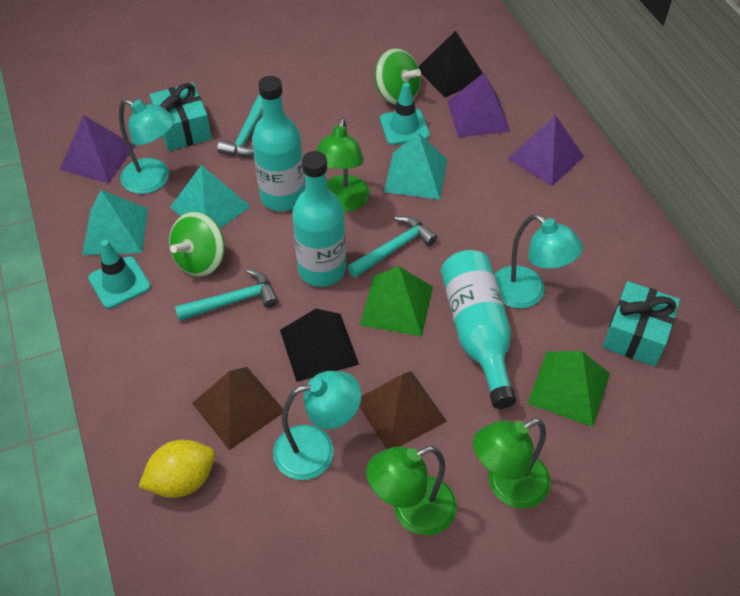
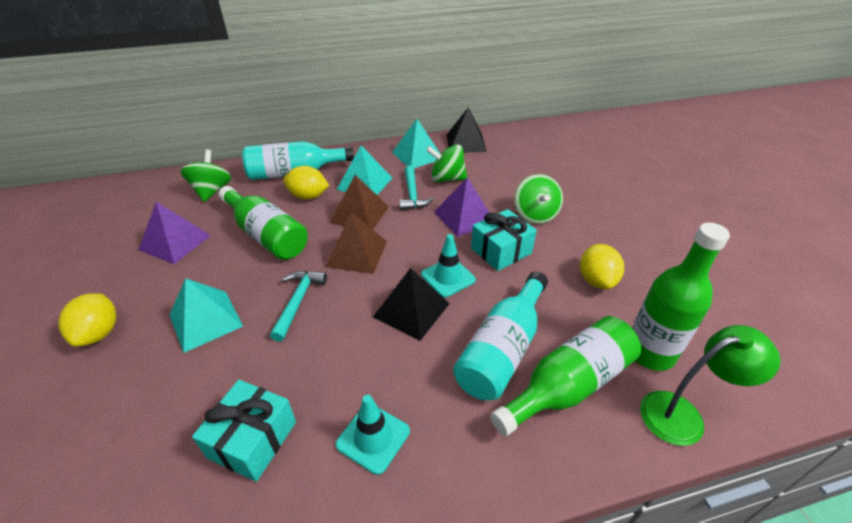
green bottle: none = 0 -> [218,186,308,260] [490,316,641,436] [632,222,730,371] = 3
green lamp: [316,118,370,212] [366,446,457,535] [473,418,551,509] = 3 -> [640,325,781,446] = 1
green pyramid: [360,266,433,337] [528,351,610,427] = 2 -> none = 0
green spinning top: [169,212,225,277] [375,48,421,105] = 2 -> [180,150,231,202] [426,144,467,182] [514,174,563,224] = 3
purple pyramid: [60,115,135,183] [447,73,510,137] [508,115,584,186] = 3 -> [139,202,211,264] [434,177,490,237] = 2
turquoise bottle: [252,76,305,211] [292,151,346,287] [441,250,516,409] = 3 -> [242,141,354,180] [453,271,548,400] = 2
turquoise hammer: [175,269,278,321] [217,94,263,157] [348,216,437,278] = 3 -> [270,271,327,342] [399,166,434,210] = 2
turquoise lamp: [119,99,175,194] [273,371,362,480] [494,214,583,309] = 3 -> none = 0
yellow lemon: [139,440,215,498] = 1 -> [58,293,116,347] [283,166,329,200] [580,244,624,289] = 3

